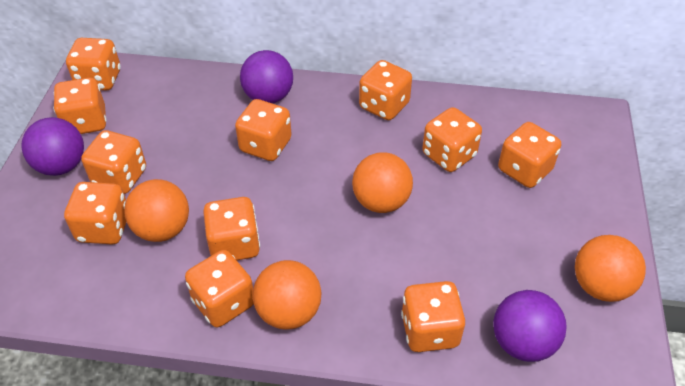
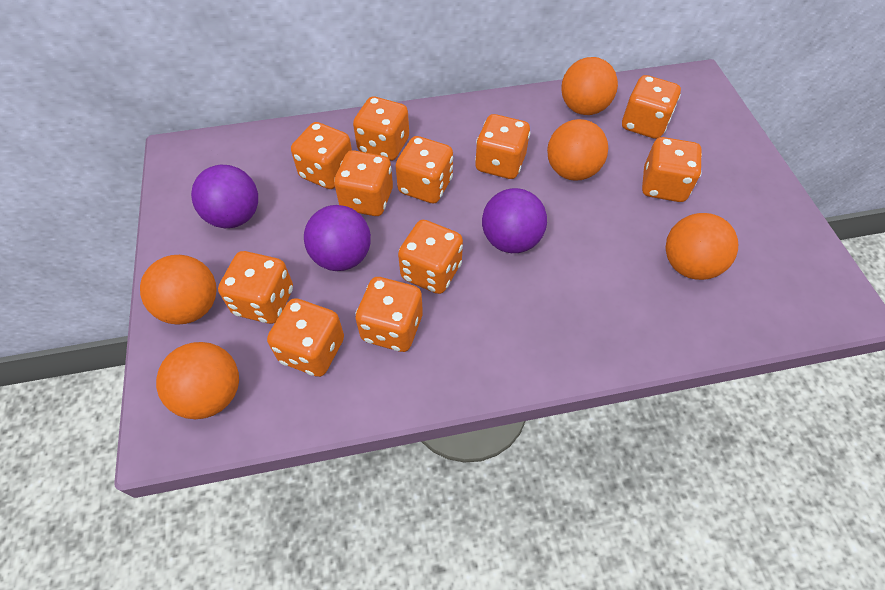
orange ball: [124,179,189,242] [253,260,321,329] [352,152,413,213] [575,235,646,302] = 4 -> [140,255,217,325] [156,342,239,419] [547,119,608,181] [561,57,618,115] [665,213,738,280] = 5

